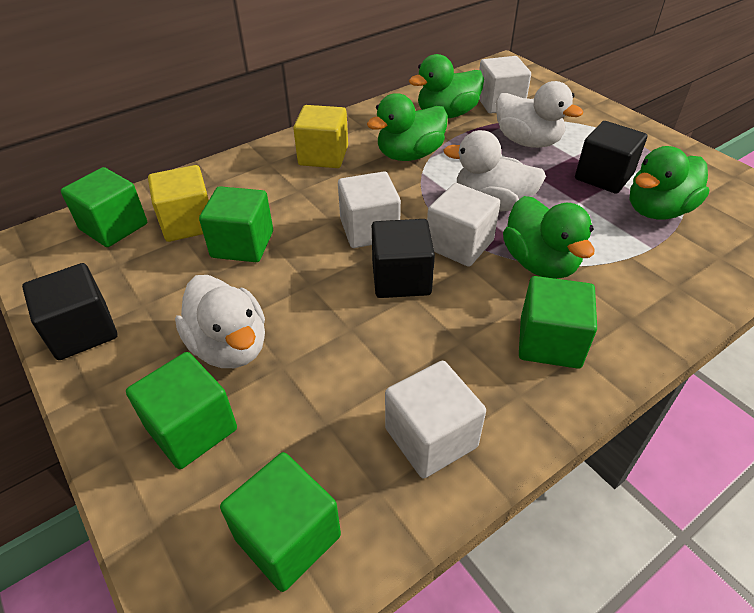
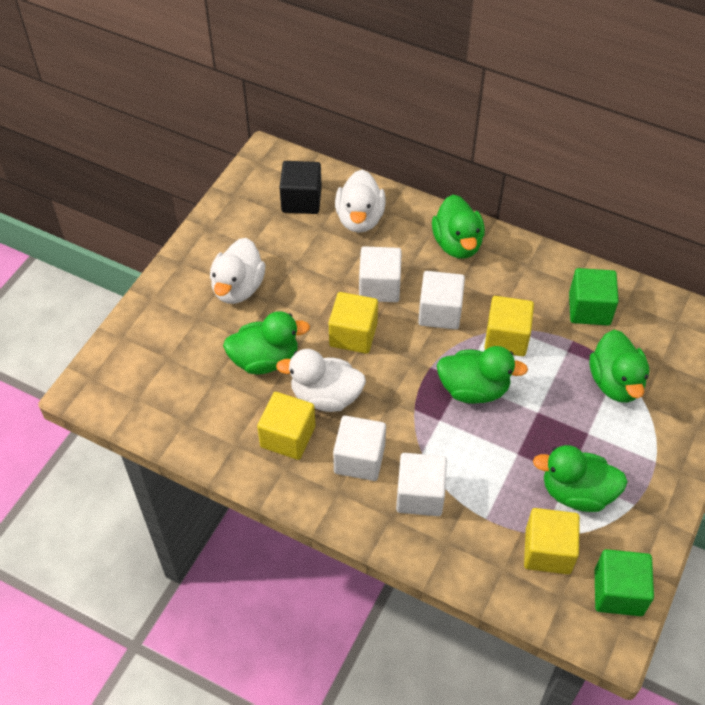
black cube: [22,263,118,360] [372,219,435,298] [575,121,647,194] = 3 -> [279,161,322,214] = 1
green cube: [61,167,147,247] [126,352,237,469] [199,186,273,262] [220,452,341,592] [519,276,597,369] = 5 -> [569,268,619,325] [595,549,654,616] = 2
green duck: [367,93,448,161] [409,54,484,118] [503,196,595,279] [630,146,709,219] = 4 -> [223,311,310,374] [432,195,485,259] [437,346,528,404] [533,445,628,512] [590,330,649,403] = 5
yellow cube: [148,165,209,242] [293,105,348,168] = 2 -> [257,392,316,460] [329,292,378,354] [484,296,534,356] [524,508,580,574] = 4

